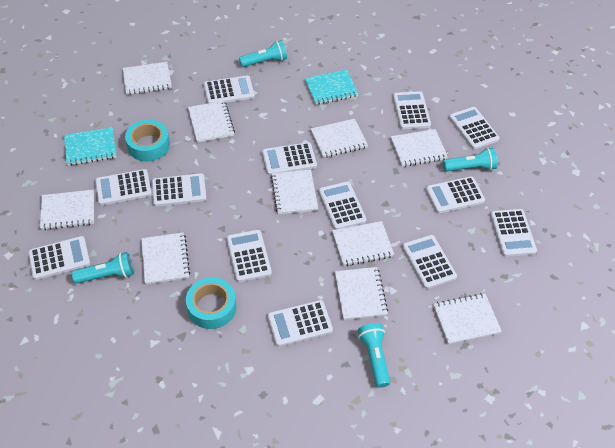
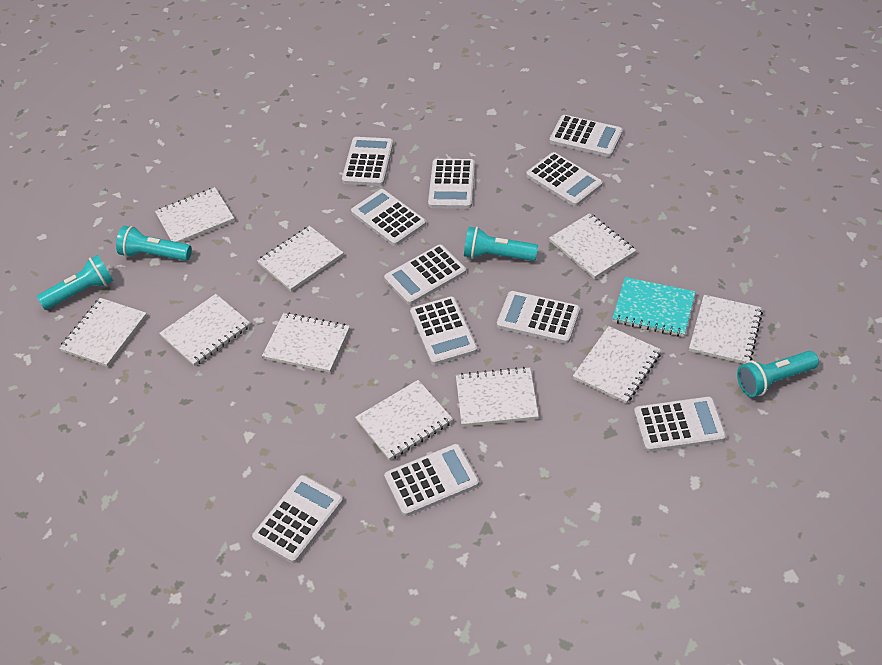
turquoise notebook: [64,127,117,166] [305,70,358,105] = 2 -> [612,277,696,337] = 1
turquoise tape: [125,119,170,162] [186,277,236,329] = 2 -> none = 0
white calculator: [28,236,90,280] [95,169,152,205] [152,173,207,207] [204,76,255,103] [227,230,272,282] [262,142,317,175] [268,300,333,347] [319,181,366,230] [393,91,431,130] [402,235,457,289] [426,176,485,213] [449,107,500,149] [490,209,537,257] = 13 -> [252,475,343,563] [342,137,393,186] [351,189,426,246] [384,244,466,305] [384,444,479,516] [410,296,477,365] [428,159,475,209] [497,291,580,344] [526,152,603,206] [549,115,623,157] [634,396,726,452] = 11

